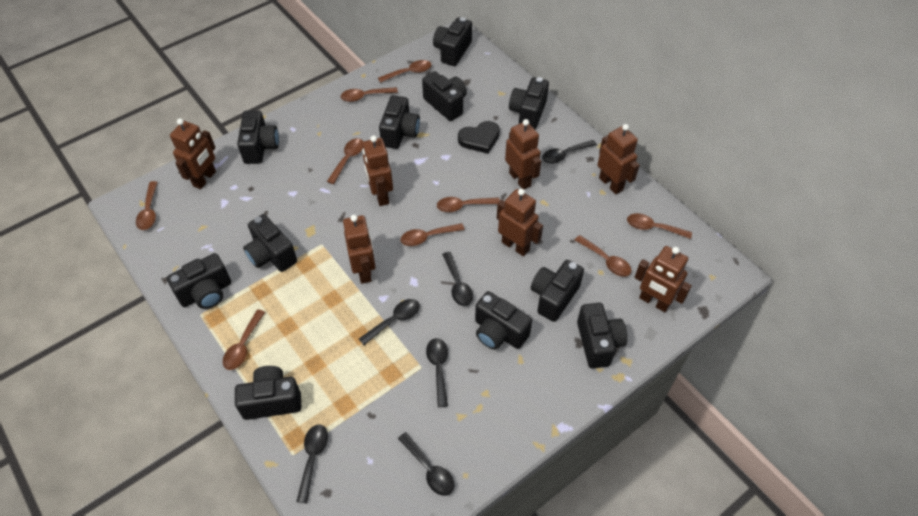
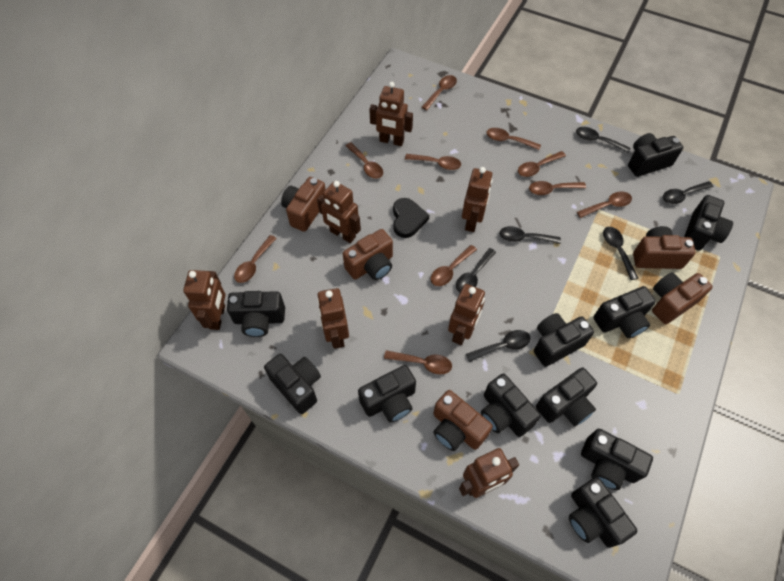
brown camera: none = 0 -> [281,177,326,232] [343,229,393,280] [433,390,493,451] [633,226,696,269] [652,272,713,324] = 5
brown spoon: [136,181,158,230] [223,309,265,370] [327,138,363,184] [341,87,398,102] [378,60,431,83] [401,223,465,246] [437,197,500,212] [575,235,631,277] [627,213,692,239] = 9 -> [234,235,277,283] [346,142,383,179] [384,350,452,375] [405,154,461,170] [422,75,457,110] [430,245,477,286] [487,128,541,150] [518,151,566,177] [529,181,586,195] [577,192,632,218] = 10

